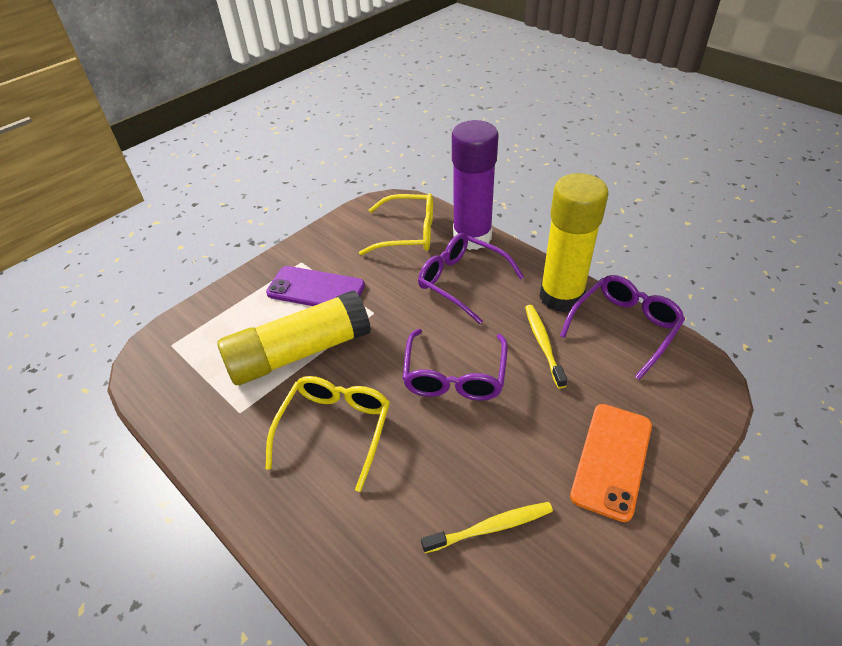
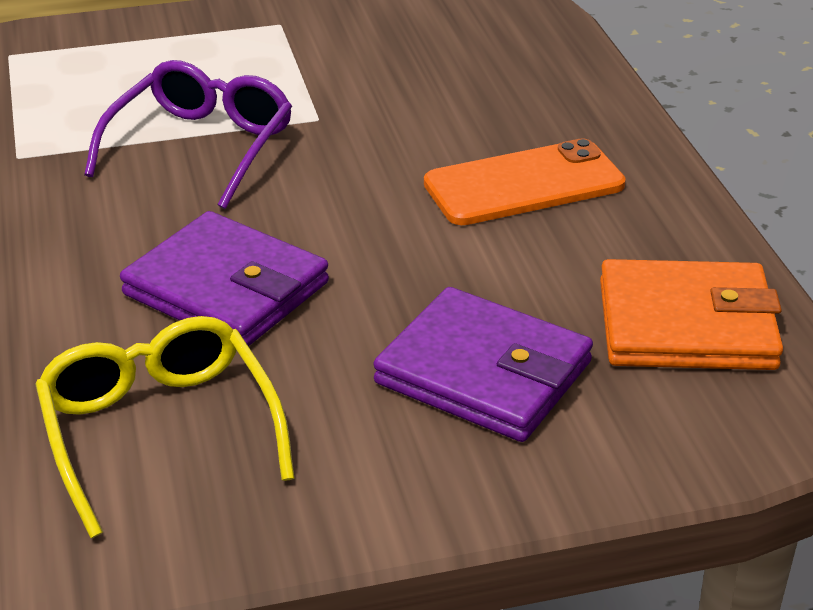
orange wallet: none = 0 -> [600,259,783,370] = 1
purple glasses: [402,329,508,401] [418,233,524,324] [560,275,685,380] = 3 -> [84,60,292,209] = 1
purple glue stick: [452,120,498,250] = 1 -> none = 0
purple phone: [266,266,365,306] = 1 -> none = 0
purple wallet: none = 0 -> [120,211,329,346] [374,287,593,442] = 2
yellow glasses: [266,376,390,492] [359,193,433,255] = 2 -> [35,316,295,538] = 1
yellow glue stick: [218,290,371,385] [540,173,608,313] = 2 -> none = 0
yellow toothbrush: [421,502,553,553] [525,305,567,389] = 2 -> none = 0

